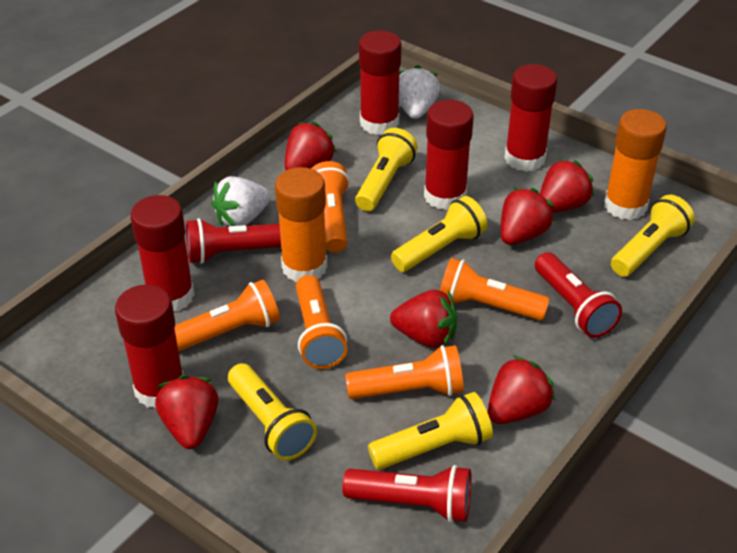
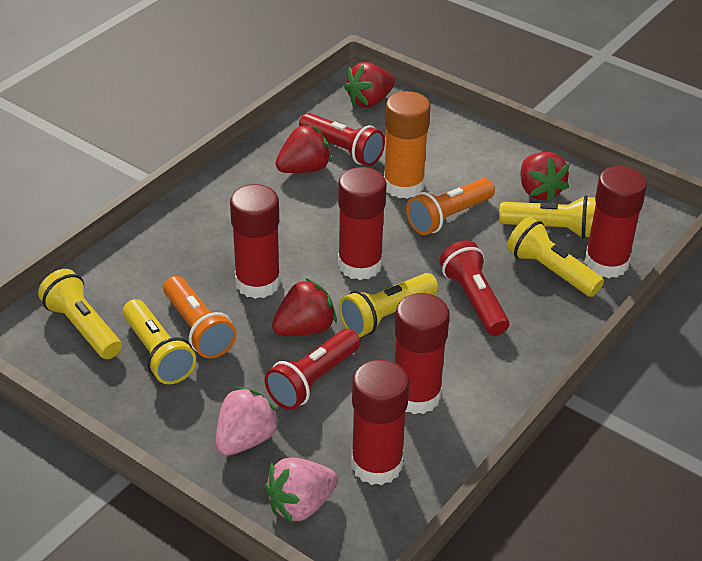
orange flashlight: [175,280,280,351] [296,275,348,369] [311,161,350,253] [345,345,464,399] [440,258,550,321] = 5 -> [163,276,236,358] [406,178,495,235] = 2
orange glue stick: [275,167,327,282] [604,109,667,220] = 2 -> [384,91,430,199] = 1
pink strawberry: none = 0 -> [216,387,281,456] [265,458,338,523] = 2
red strawberry: [155,375,219,449] [285,121,337,170] [390,290,457,347] [488,355,555,424] [501,187,554,245] [540,159,594,213] = 6 -> [272,278,337,336] [275,124,332,173] [344,62,395,108] [520,152,569,203] = 4
white strawberry: [211,176,271,226] [399,65,440,119] = 2 -> none = 0

